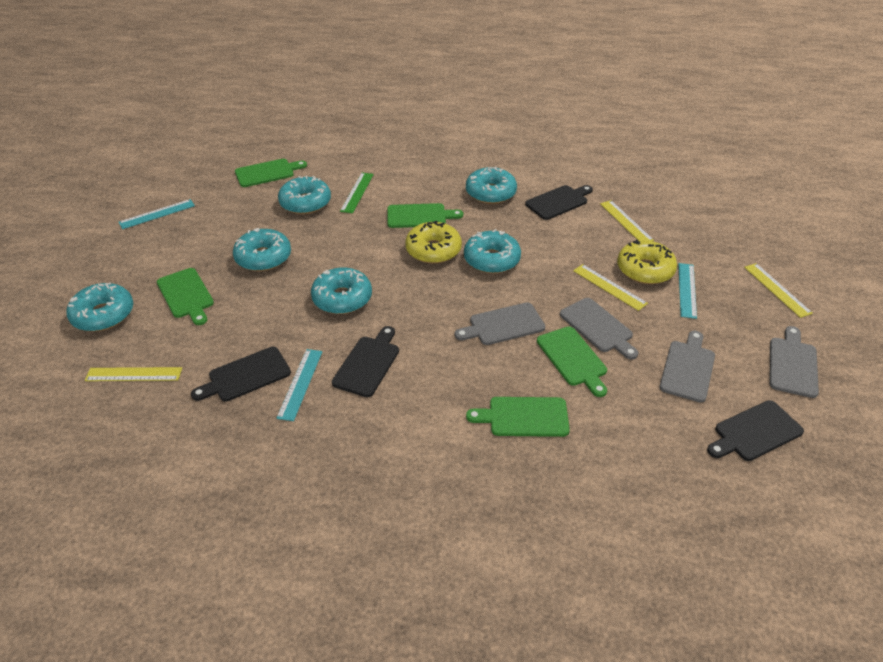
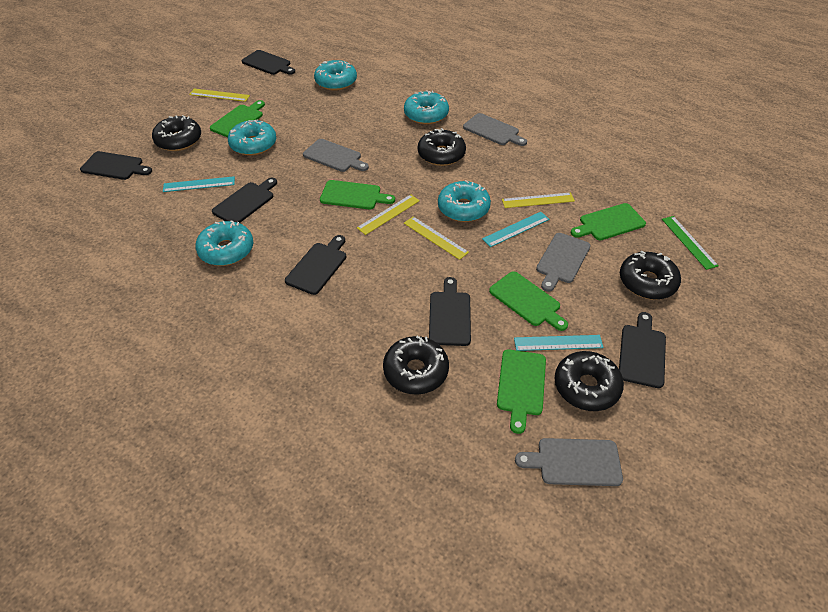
black cutting board: [191,347,291,402] [332,326,399,397] [525,185,593,220] [707,400,804,461] = 4 -> [80,151,152,180] [212,178,277,223] [242,50,295,75] [285,235,346,295] [429,277,471,346] [619,312,666,388] = 6
black donut: none = 0 -> [152,115,201,151] [383,336,449,395] [418,128,466,166] [554,351,624,411] [620,250,681,300] = 5
turquoise donut: [66,283,133,332] [233,228,291,271] [278,176,331,214] [311,267,372,314] [464,229,521,274] [466,167,517,204] = 6 -> [195,220,253,266] [228,119,276,156] [314,60,357,91] [404,90,449,124] [438,180,491,222] = 5
yellow donut: [405,221,462,264] [617,240,677,284] = 2 -> none = 0

